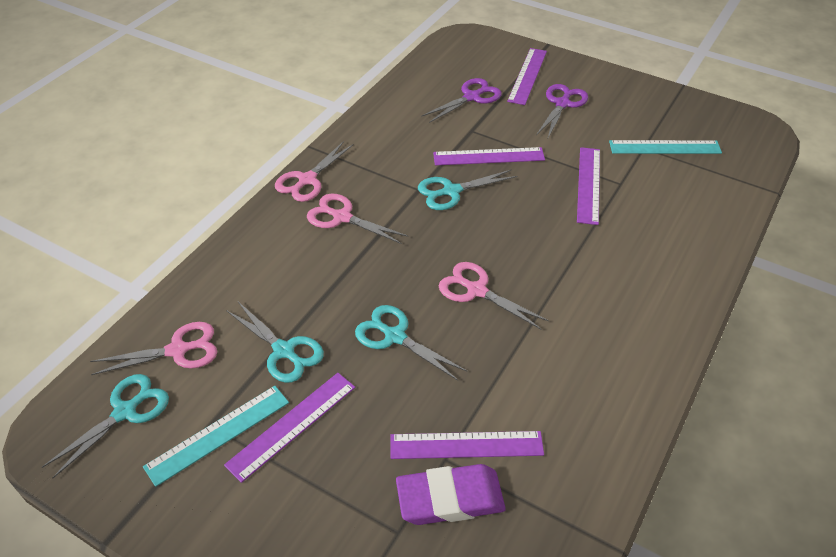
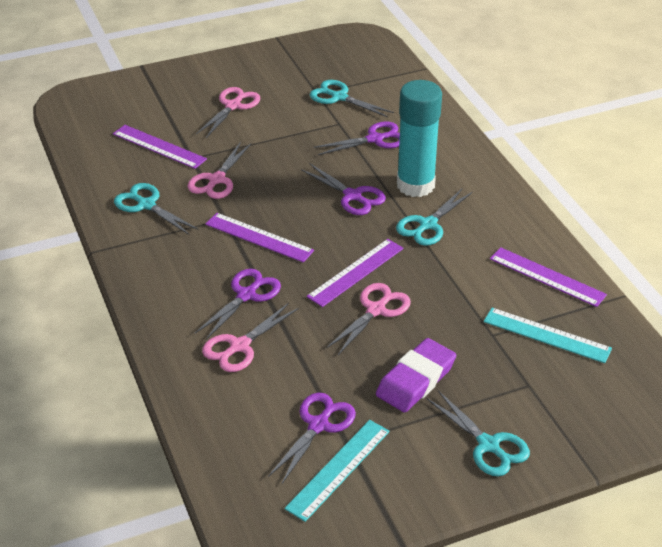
purple ruler: [224,373,355,483] [390,431,544,459] [433,147,545,166] [507,48,547,105] [577,147,600,225] = 5 -> [113,125,207,169] [205,213,314,263] [307,239,404,307] [490,247,607,307] = 4
purple scissors: [421,78,502,123] [536,84,588,140] = 2 -> [194,269,281,340] [268,392,356,484] [301,164,386,215] [314,121,400,155] = 4
turquoise glue stick: none = 0 -> [397,80,442,197] = 1

